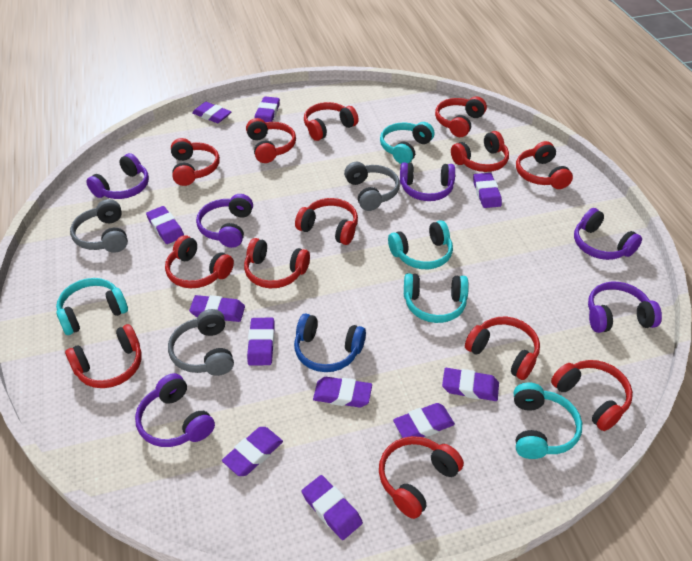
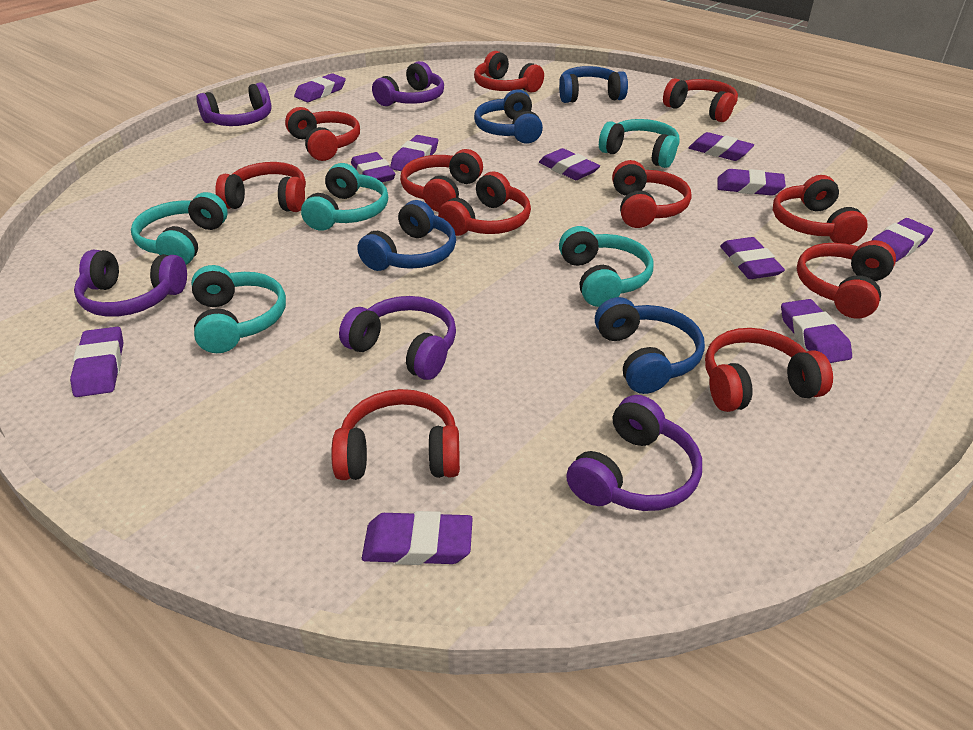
blue headphones: [294,313,366,372] = 1 -> [357,200,456,271] [474,89,543,144] [559,66,628,103] [595,297,705,394] = 4
grey headphones: [70,199,128,253] [168,309,234,376] [344,162,400,211] = 3 -> none = 0
purple headphones: [86,153,149,199] [135,373,215,447] [196,194,253,248] [400,163,455,201] [574,208,642,260] [588,282,662,333] = 6 -> [74,250,187,317] [196,82,272,126] [339,296,456,380] [372,61,444,106] [566,395,702,511] = 5
red headphones: [65,324,142,388] [165,235,234,288] [171,138,220,186] [244,238,310,288] [246,118,296,163] [295,198,358,245] [304,102,359,141] [379,436,464,519] [435,97,487,137] [451,131,509,172] [465,317,540,380] [516,141,573,189] [551,360,633,431] = 13 -> [215,162,306,212] [285,107,360,161] [331,389,460,480] [400,149,483,212] [438,171,531,236] [474,51,544,93] [612,160,691,228] [663,78,738,122] [705,328,833,412] [773,175,868,244] [797,240,896,319] = 11

